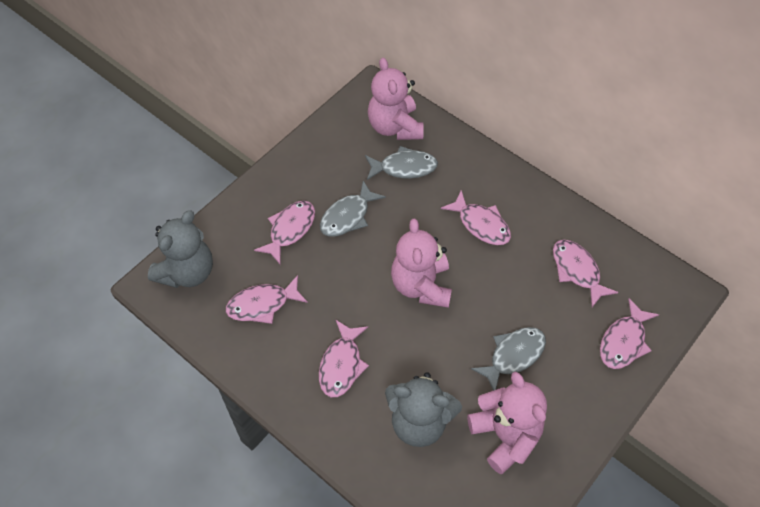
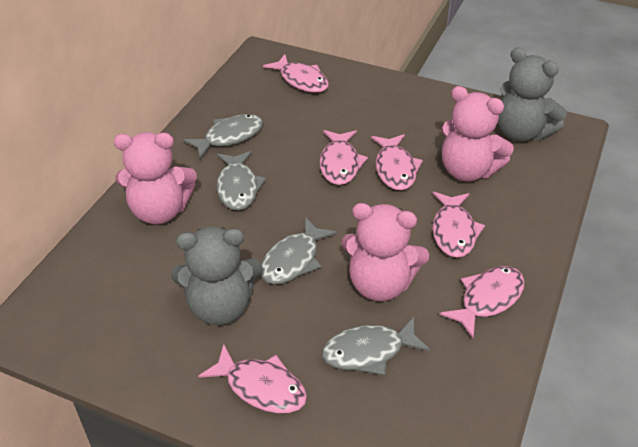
grey fish: [320,181,386,237] [365,146,438,180] [471,327,546,391] = 3 -> [183,114,263,159] [216,151,266,210] [261,217,337,284] [322,317,430,375] = 4

